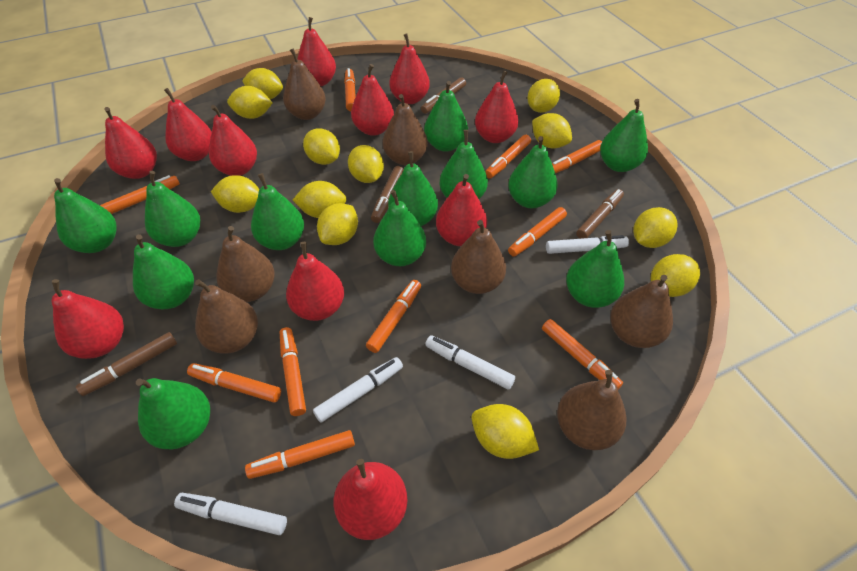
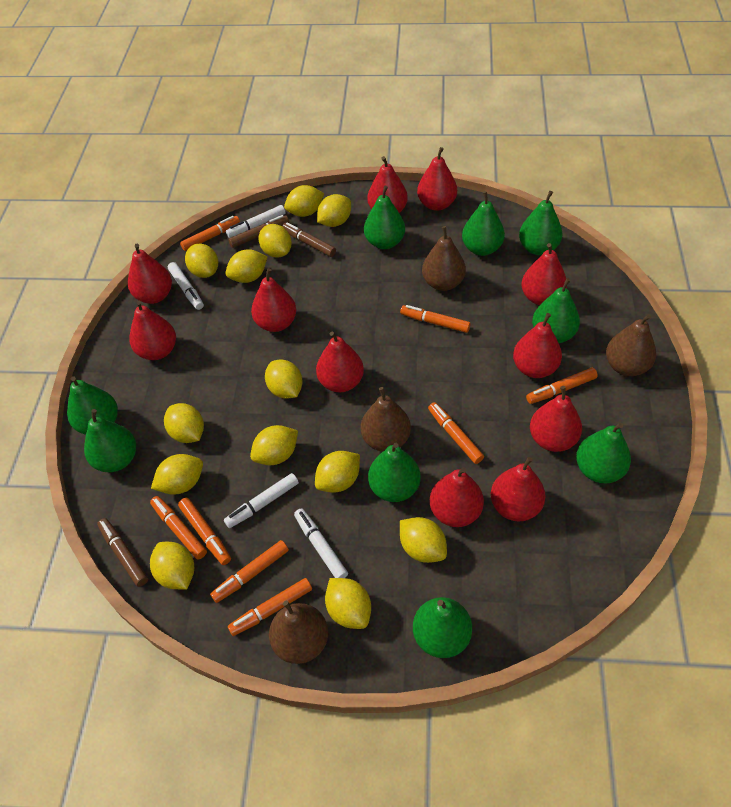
brown marker: [76,332,177,396] [371,166,404,223] [421,77,466,114] [576,189,624,239] = 4 -> [97,518,148,587] [228,215,289,248] [282,222,336,257] = 3
brown pear: [195,279,258,354] [216,226,275,302] [283,48,326,120] [383,94,428,165] [451,220,506,294] [557,370,626,450] [610,275,673,348] = 7 -> [269,601,328,664] [361,387,411,452] [422,226,466,291] [606,314,656,376] = 4
green pear: [54,178,117,253] [133,234,194,309] [136,378,210,449] [145,171,200,247] [251,173,304,250] [373,190,426,266] [388,151,438,226] [424,81,468,152] [440,130,488,199] [508,136,558,208] [566,230,624,308] [600,99,648,172] = 12 -> [67,376,118,435] [84,409,136,472] [364,185,405,249] [368,443,421,502] [413,597,472,658] [462,191,505,256] [519,191,563,255] [532,278,580,343] [576,423,631,483] = 9
orange marker: [100,175,180,214] [187,363,281,403] [245,430,355,479] [280,327,306,416] [344,68,356,111] [366,280,421,353] [485,135,531,179] [508,207,567,256] [542,319,623,389] [552,140,602,173] = 10 -> [150,496,207,559] [178,498,231,565] [180,216,240,251] [210,540,289,603] [228,578,312,636] [400,305,471,333] [428,402,484,464] [526,368,598,404] = 8
yellow lemon: [211,175,260,213] [227,86,273,119] [242,68,283,99] [293,181,347,218] [303,128,340,165] [317,203,358,245] [348,145,384,183] [471,404,539,459] [527,79,560,113] [532,113,572,148] [633,207,678,248] [651,254,700,297] = 12 -> [150,542,194,590] [151,454,203,495] [164,403,204,443] [185,244,218,278] [225,249,268,283] [250,425,298,465] [258,224,292,258] [265,359,303,399] [284,185,324,217] [315,451,360,493] [317,194,351,227] [325,578,371,629] [400,517,447,563] = 13

